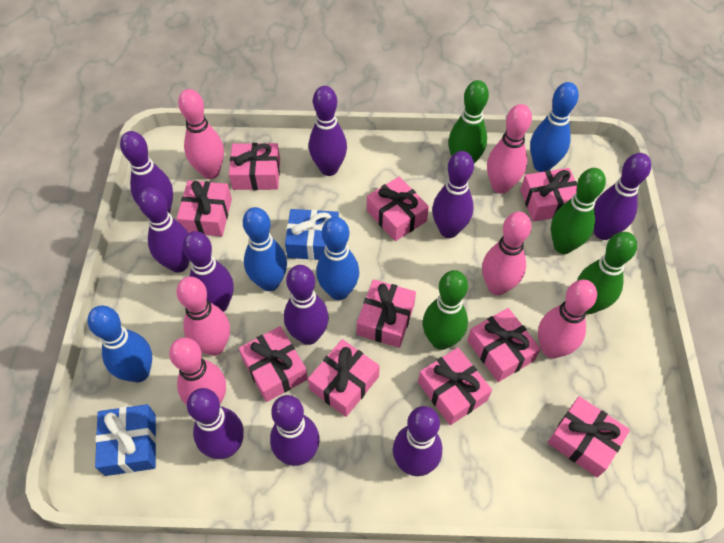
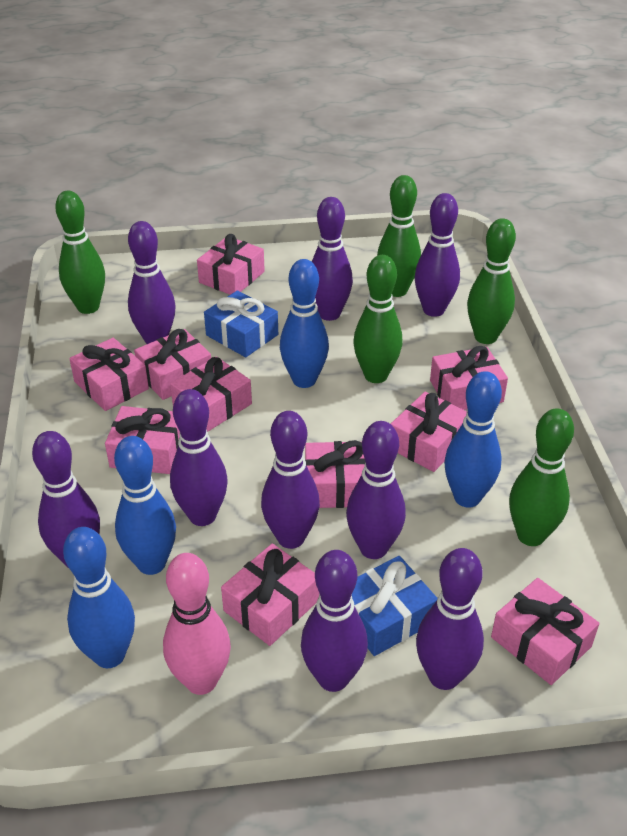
green bowling pin: [423,270,468,350] [448,80,489,164] [551,168,606,254] [577,232,637,314] = 4 -> [55,191,105,314] [353,255,402,383] [377,175,421,297] [467,218,516,344] [509,408,574,546] = 5
pink bowling pin: [169,337,226,405] [176,276,230,356] [178,89,224,179] [482,211,532,295] [487,104,532,194] [538,280,597,358] = 6 -> [163,553,231,695] = 1
purple bowling pin: [120,131,173,214] [138,187,190,273] [182,231,234,312] [187,388,244,459] [270,395,320,466] [284,265,329,345] [309,86,347,176] [393,406,442,476] [432,151,474,238] [594,153,651,240] = 10 -> [32,431,100,568] [128,221,175,344] [170,389,228,526] [261,411,320,549] [301,550,368,692] [312,197,353,321] [346,421,406,559] [415,193,460,317] [416,548,484,690] = 9

